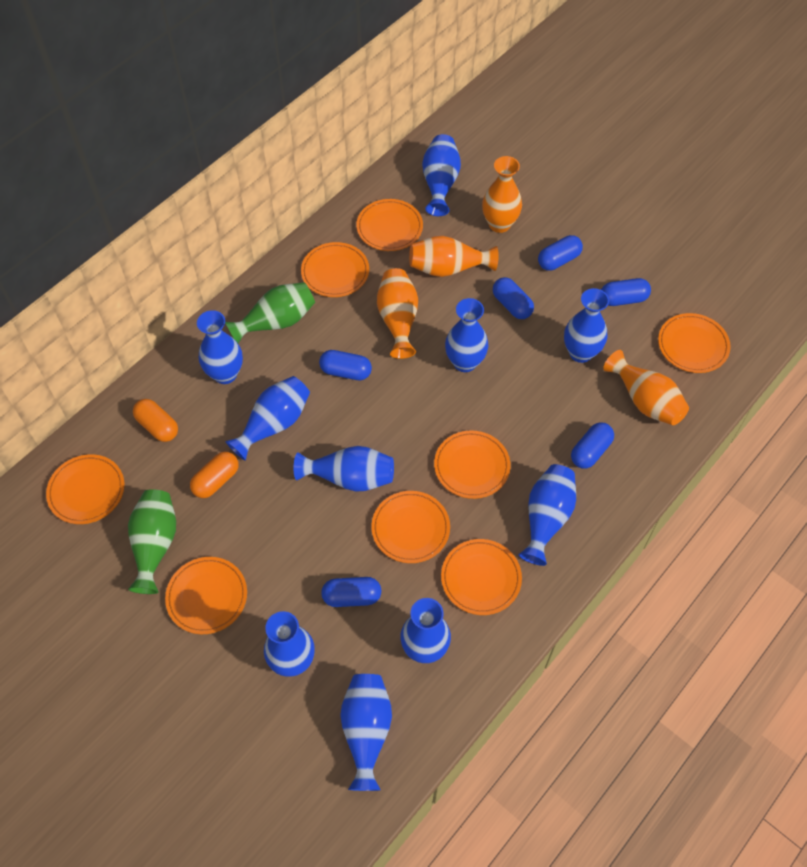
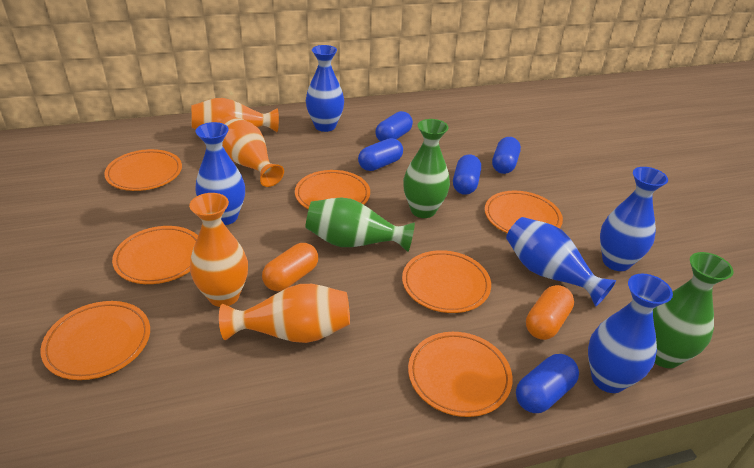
blue capsule: [319,350,372,380] [321,577,382,607] [493,277,534,319] [538,235,583,271] [571,422,614,469] [601,278,651,306] = 6 -> [358,138,403,171] [375,111,413,141] [453,154,481,195] [492,137,521,174] [516,354,579,413] = 5
blue vase: [197,310,243,384] [225,376,310,461] [264,611,315,677] [294,446,394,492] [340,674,392,791] [400,598,451,663] [422,134,461,216] [445,298,488,372] [519,464,576,566] [564,288,609,363] = 10 -> [195,122,245,225] [306,45,344,132] [506,217,616,307] [588,274,673,393] [600,167,668,271] = 5
green vase: [128,489,176,594] [225,282,315,343] = 2 -> [305,198,415,252] [403,119,450,218] [653,252,733,368] = 3
orange plate: [46,454,125,524] [165,557,247,634] [301,242,369,297] [356,199,423,251] [371,491,450,563] [434,430,511,499] [441,539,522,615] [658,313,731,373] = 8 -> [40,301,150,380] [104,149,182,191] [112,226,198,284] [295,170,370,209] [402,250,491,313] [408,332,512,417] [485,191,563,233] = 7

